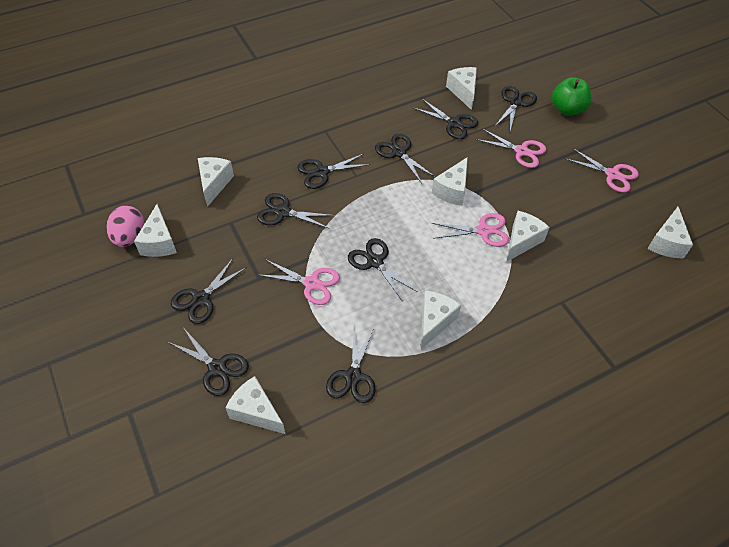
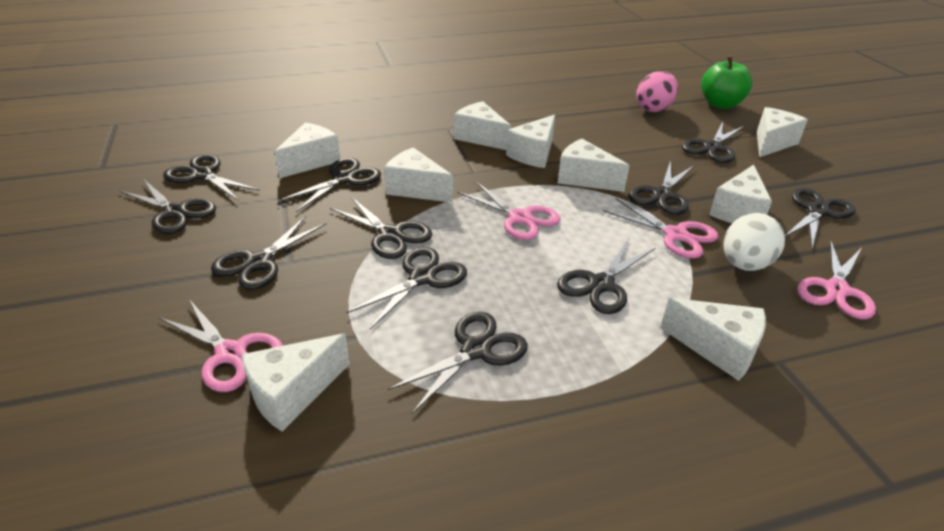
black scissors: [168,329,249,396] [171,258,247,324] [257,193,335,229] [297,154,371,189] [326,324,376,403] [348,238,418,302] [375,134,435,184] [412,99,478,139] [495,86,537,130] = 9 -> [120,180,216,234] [163,154,260,200] [211,216,327,290] [279,158,381,212] [330,197,432,259] [346,247,467,329] [387,312,528,414] [557,239,655,314] [629,161,694,215] [682,122,744,163] [785,188,855,248] = 11
white cheese: [134,204,177,257] [198,157,234,207] [226,376,285,434] [421,290,461,349] [432,157,468,206] [446,67,477,110] [506,211,550,262] [647,207,693,259] = 8 -> [241,334,350,432] [274,122,340,178] [384,147,453,203] [454,101,511,150] [506,115,555,168] [558,139,630,192] [660,298,766,381] [709,165,772,223] [757,107,808,157] = 9
white egg: none = 0 -> [723,213,785,271] = 1

